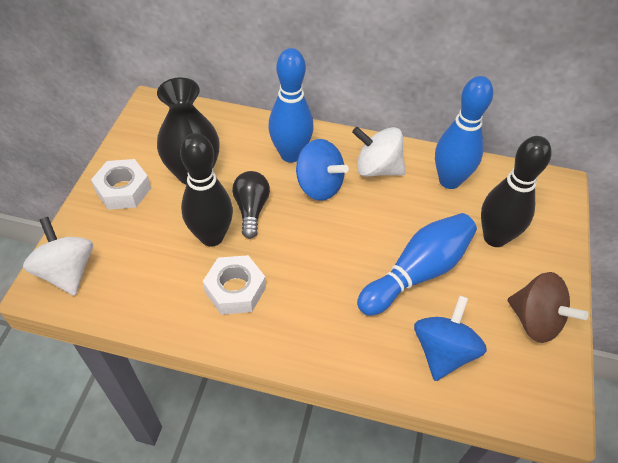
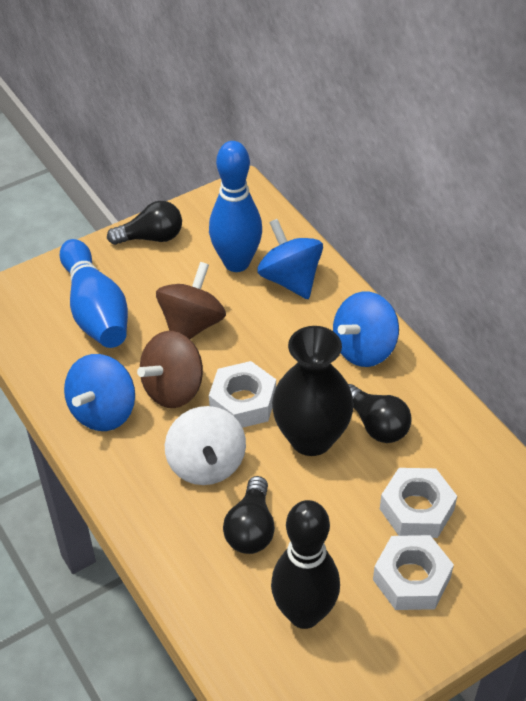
black bowling pin: [180,133,233,247] [481,136,552,247] = 2 -> [271,500,340,629] = 1
black light bulb: [232,171,270,239] = 1 -> [107,201,182,245] [223,476,275,554] [348,384,412,443] = 3
blue bowling pin: [268,48,314,163] [357,213,477,316] [435,76,493,189] = 3 -> [60,239,128,348] [209,141,262,272] = 2
blue spinning top: [296,139,349,201] [414,295,487,381] = 2 -> [64,354,135,431] [257,219,323,299] [333,292,399,367] = 3
brown spinning top: [508,272,589,343] = 1 -> [137,331,203,408] [156,262,226,339] = 2
white nut: [91,159,151,210] [203,255,266,315] = 2 -> [209,361,276,428] [373,535,454,610] [380,468,457,538] = 3
white spinning top: [23,217,93,296] [352,127,406,177] = 2 -> [165,406,246,485] = 1

